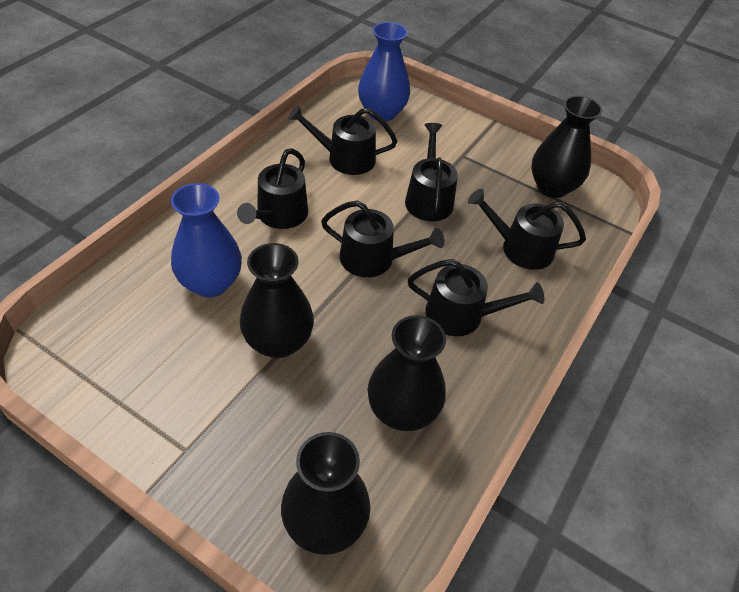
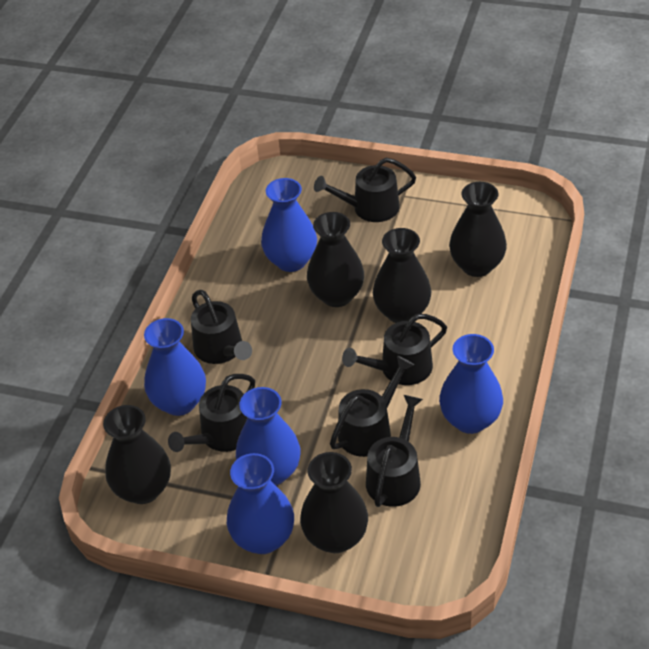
black vase: [240,243,314,358] [281,432,371,555] [368,315,446,431] [531,95,603,198] = 4 -> [103,405,171,504] [300,452,368,553] [307,212,364,307] [373,228,431,323] [449,182,507,277] = 5
blue vase: [171,183,242,297] [358,22,410,122] = 2 -> [144,318,206,416] [227,453,294,554] [236,387,300,486] [261,178,317,272] [439,334,503,434] = 5

